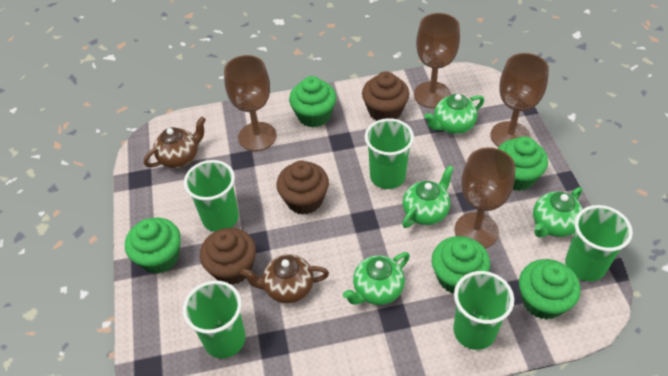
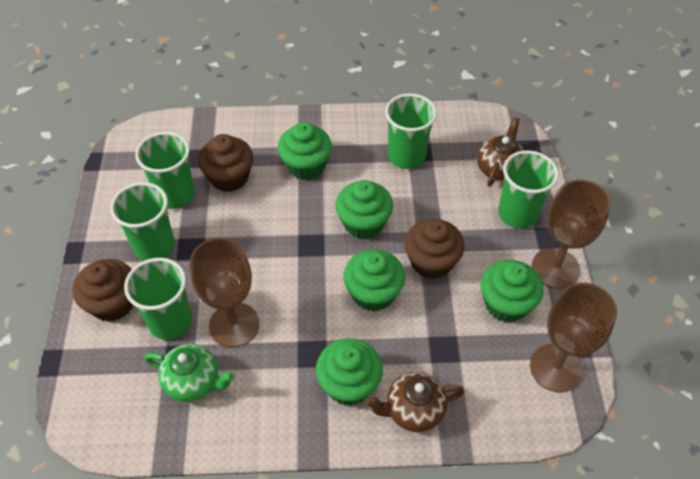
brown goblet: [224,55,277,151] [414,13,460,108] [455,147,515,248] [490,53,549,147] = 4 -> [190,238,259,348] [530,282,617,392] [532,179,611,289] = 3
green teapot: [343,252,410,305] [402,165,454,228] [425,94,484,134] [533,187,583,237] = 4 -> [145,344,234,402] = 1

